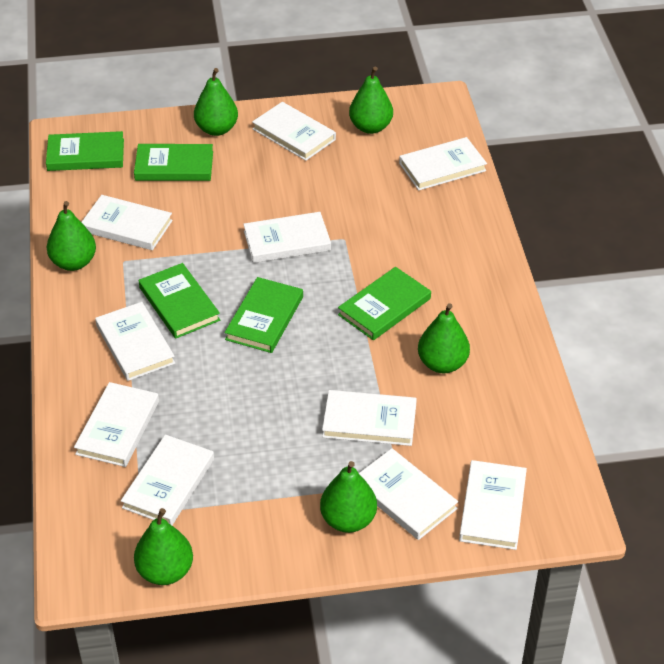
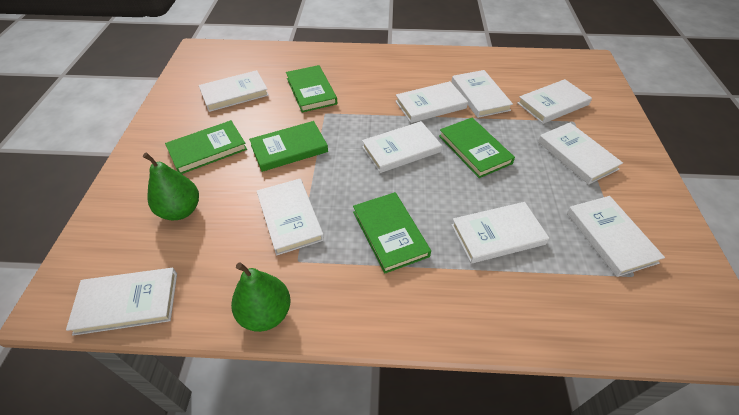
green pear: [47,201,96,271] [134,508,193,585] [194,68,238,136] [320,461,377,533] [349,67,393,134] [418,303,470,373] = 6 -> [143,153,199,220] [231,262,291,332] = 2

